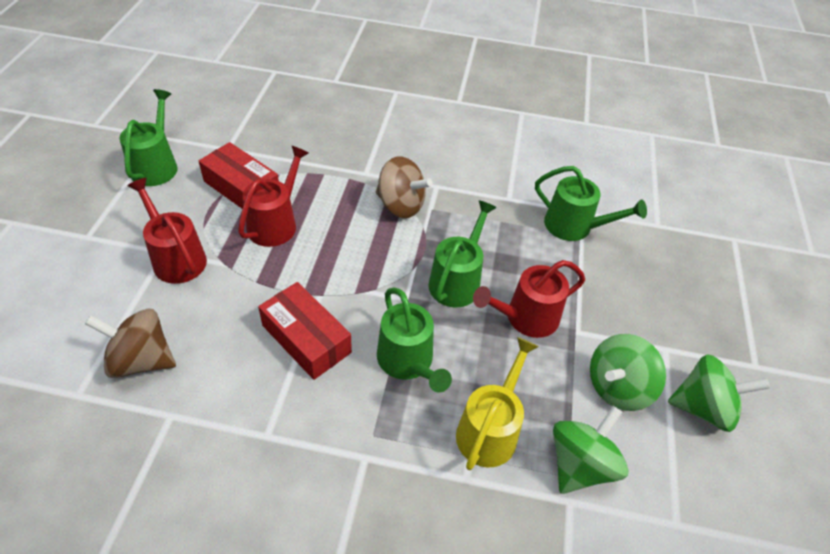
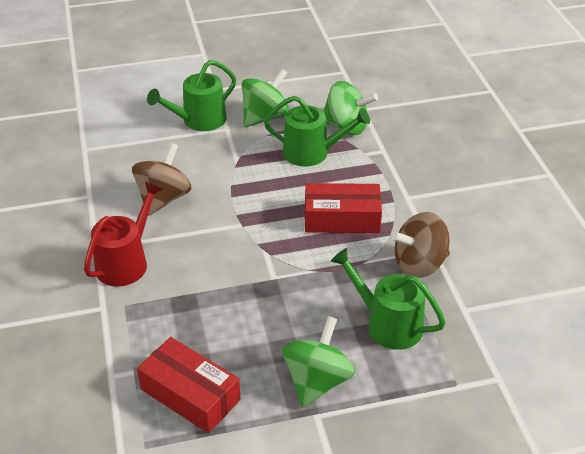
green watering can: [119,89,177,186] [377,287,452,393] [428,200,497,307] [535,166,647,241] = 4 -> [147,60,236,131] [264,96,370,167] [331,248,446,350] = 3
red watering can: [128,178,207,284] [238,146,309,247] [473,260,585,338] = 3 -> [84,182,162,286] = 1
yellow watering can: [456,337,539,470] = 1 -> none = 0

